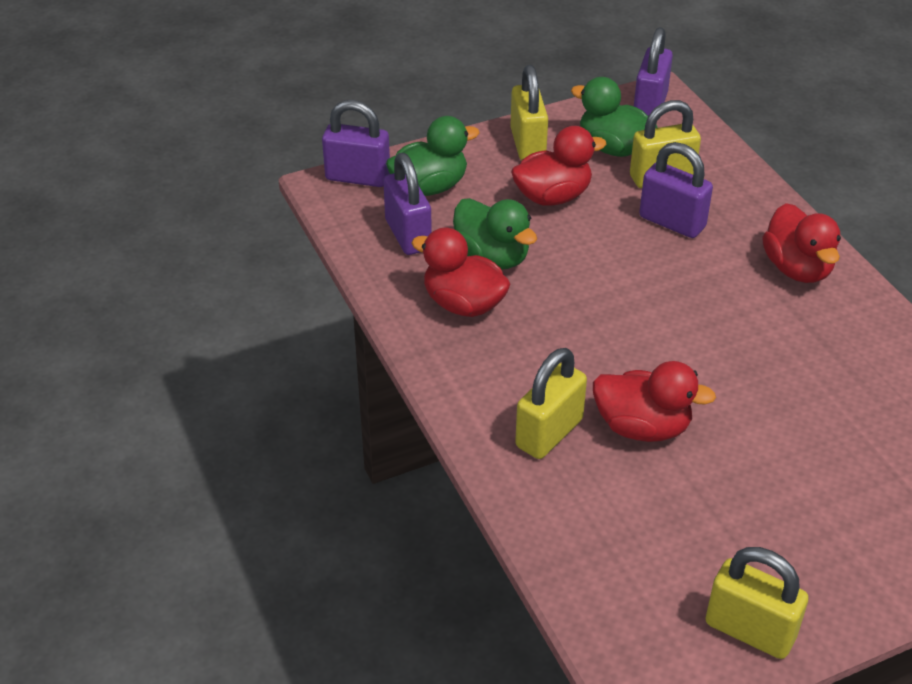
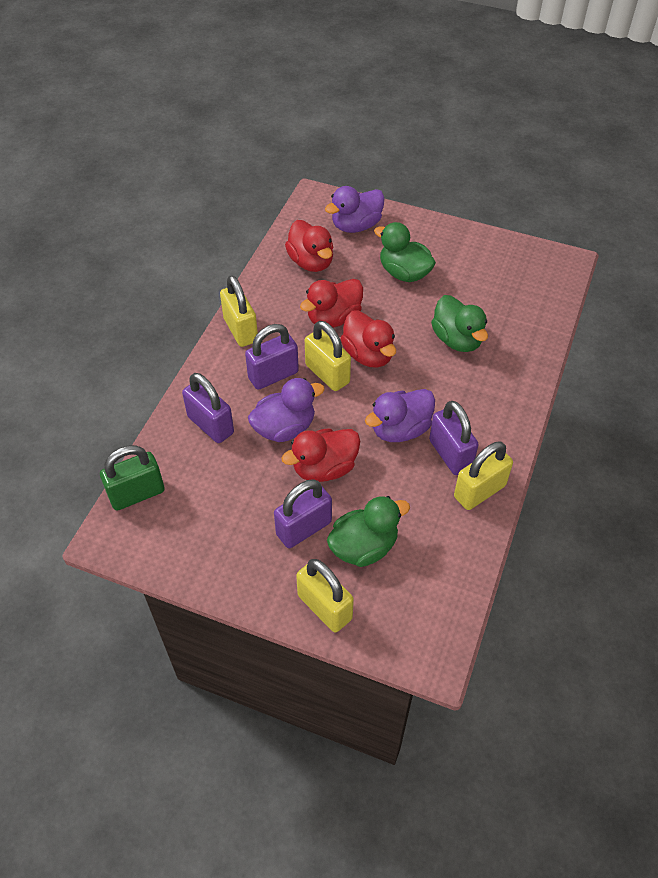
green padlock: none = 0 -> [100,445,165,510] = 1
purple duck: none = 0 -> [248,378,325,442] [325,186,385,233] [365,389,435,442] = 3

